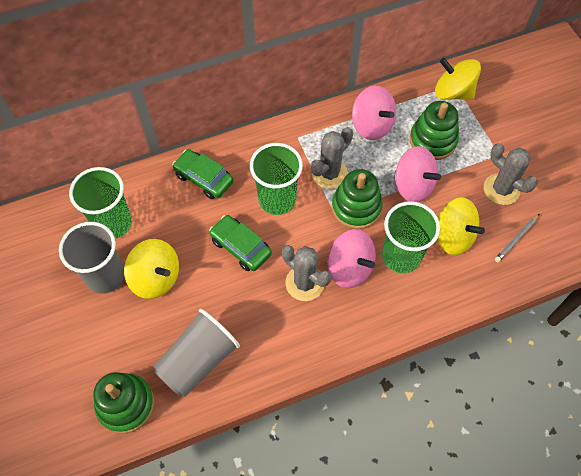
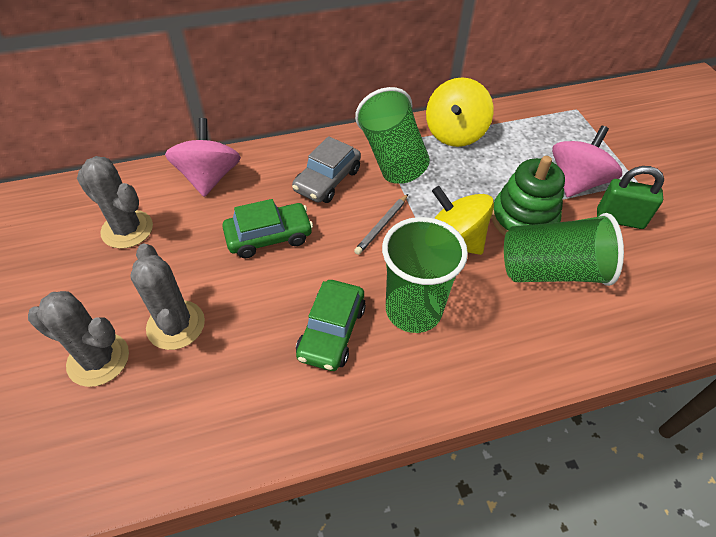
green padlock: none = 0 -> [597,166,664,229] = 1
green stacking toy: [93,372,154,434] [332,169,383,229] [409,101,459,160] = 3 -> [491,156,565,236] = 1
grey car: none = 0 -> [292,136,361,203] = 1
grey cup: [59,222,125,294] [153,309,240,396] = 2 -> none = 0
pink spinning top: [327,229,376,288] [352,86,396,140] [395,146,441,202] = 3 -> [165,118,241,197] [552,126,622,197] = 2
yellow spinning top: [124,239,179,299] [435,58,481,100] [438,197,485,255] = 3 -> [426,77,494,147] [432,186,494,255] = 2

